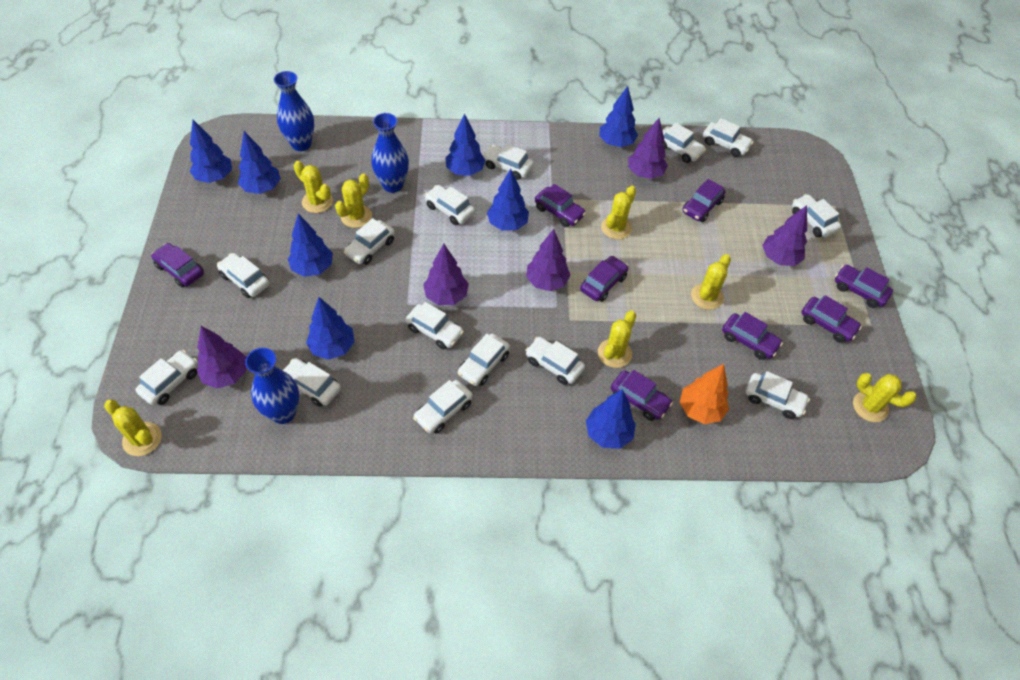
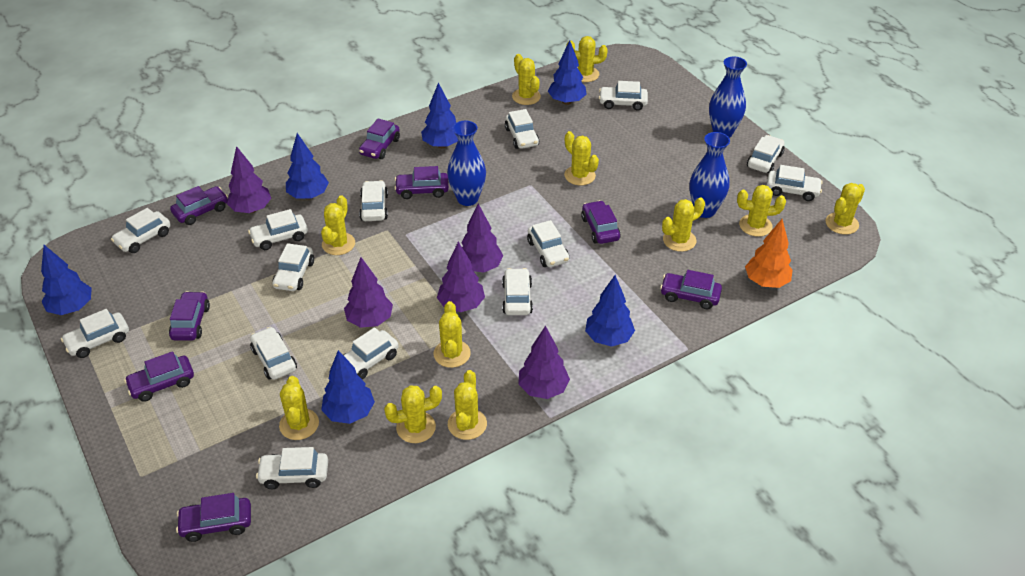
blue tree: [190,120,232,183] [238,131,281,194] [288,214,333,277] [306,297,354,360] [445,114,486,176] [487,169,529,231] [586,389,636,449] [599,86,638,147] = 8 -> [41,245,92,315] [286,133,329,200] [321,350,375,424] [421,83,458,148] [548,40,587,105] [585,275,635,347] = 6
yellow cactus: [104,399,162,456] [294,161,333,213] [335,173,372,228] [598,311,636,368] [601,186,636,240] [691,254,731,310] [853,373,916,422] = 7 -> [279,376,319,440] [321,195,355,255] [384,385,442,443] [433,301,471,368] [448,370,487,440] [512,54,541,105] [564,131,599,186] [566,36,608,82] [662,197,705,252] [737,185,786,237] [825,183,865,235] = 11

